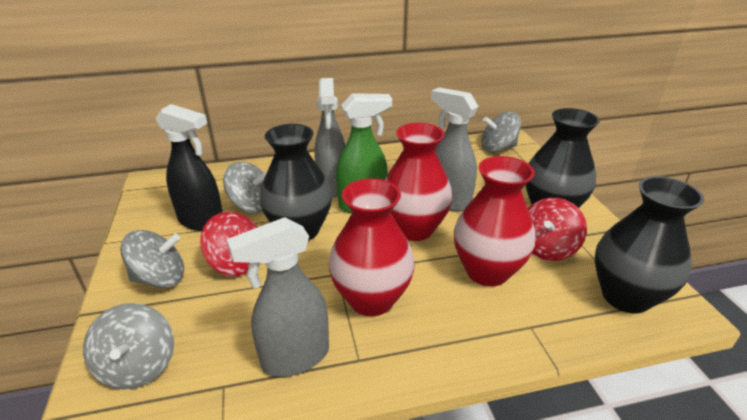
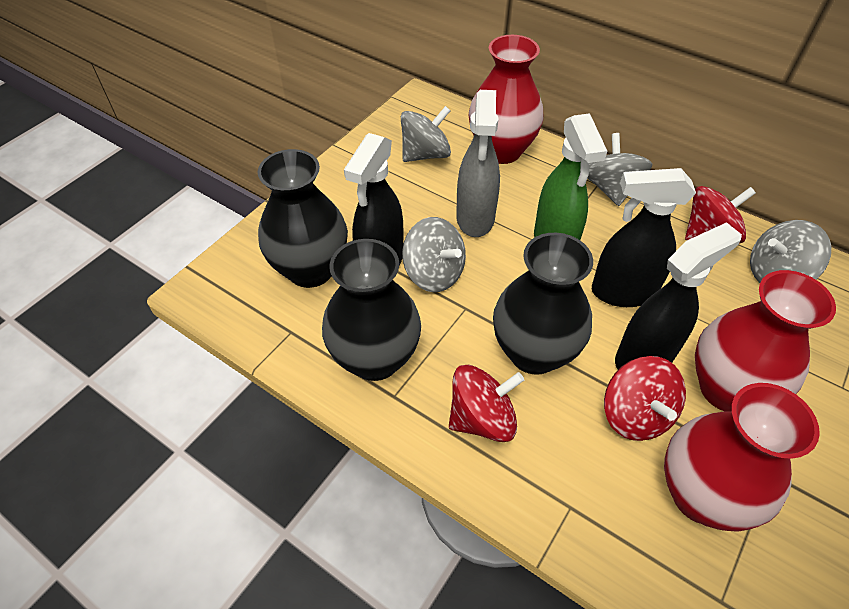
black spray bottle: [156,104,223,231] = 1 -> [344,133,403,265] [592,168,696,307] [615,222,742,370] = 3
grey spray bottle: [226,217,329,377] [314,78,345,198] [431,87,479,212] = 3 -> [456,90,500,237] = 1
red spinning top: [200,212,257,276] [528,198,587,261] = 2 -> [449,365,524,442] [604,356,686,441] [685,186,756,244] = 3

